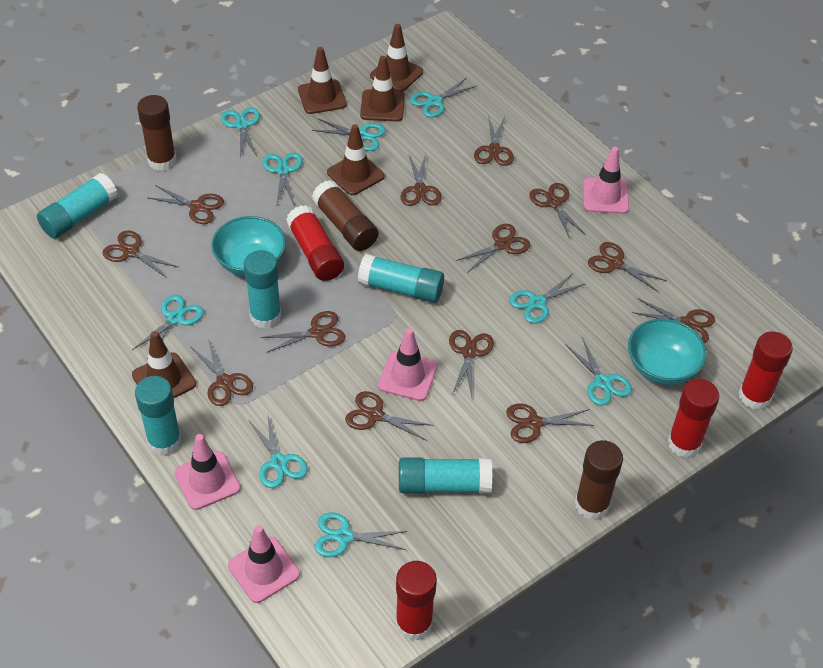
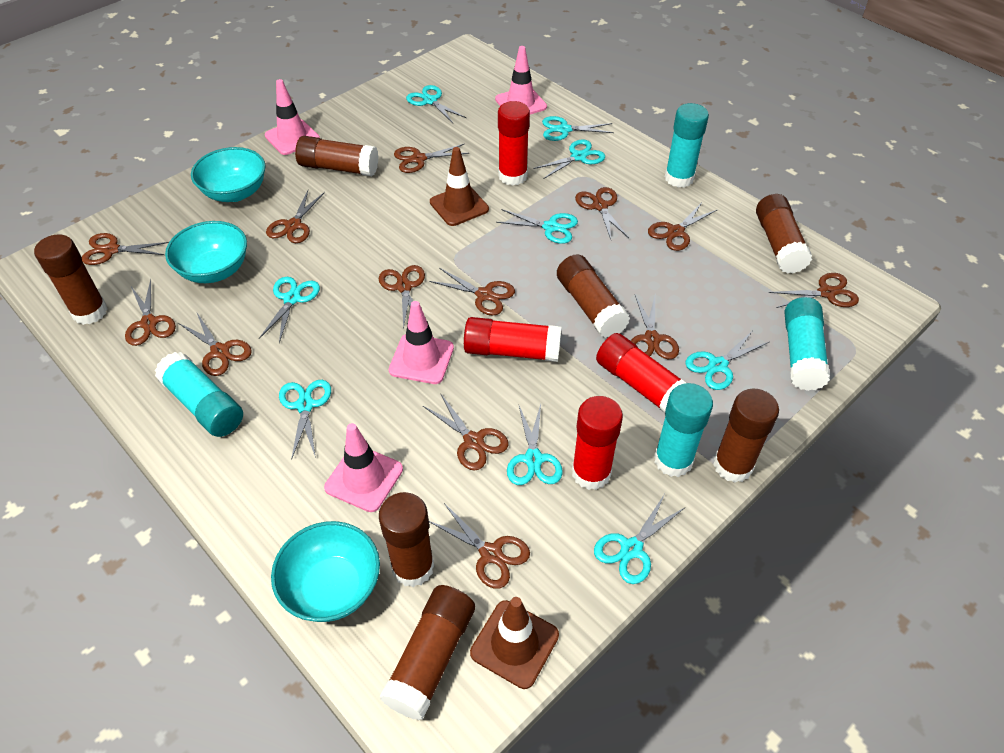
brown glue stick: [137,95,176,171] [312,180,378,251] [575,440,623,520] = 3 -> [34,234,108,325] [295,136,378,176] [379,492,434,587] [380,585,475,720] [557,254,630,338] [713,389,779,483] [756,194,812,274] = 7
brown traffic cone: [132,331,196,398] [298,47,346,114] [327,124,384,195] [360,56,405,121] [370,24,423,92] = 5 -> [430,147,489,226] [470,597,559,689] = 2
turquoise bowl: [211,216,286,277] [628,318,707,385] = 2 -> [165,221,247,283] [191,147,266,202] [271,521,380,622] = 3
turquoise glue stick: [37,173,118,239] [135,376,181,456] [244,250,282,329] [358,254,444,303] [399,458,492,494] = 5 -> [155,352,243,437] [654,383,713,477] [665,103,709,188] [785,297,830,391] = 4

